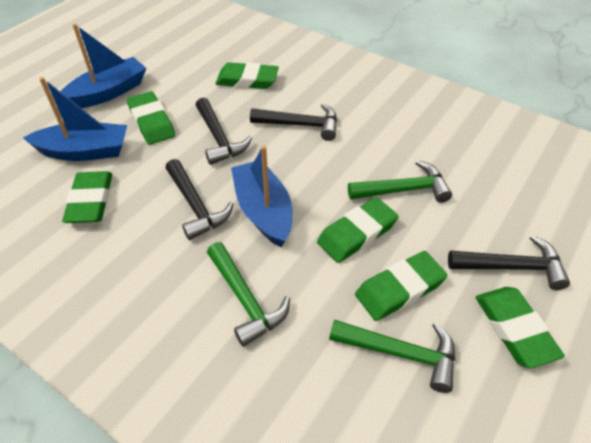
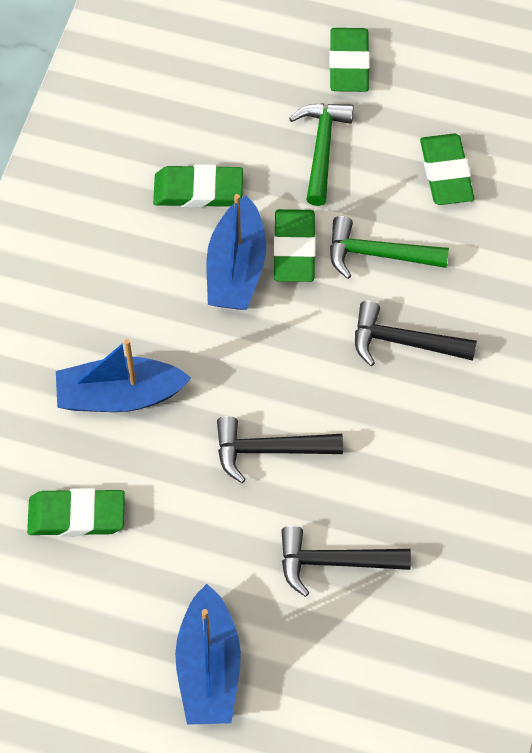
black hammer: [166,159,233,240] [195,97,252,165] [250,103,337,141] [448,235,570,290] = 4 -> [217,416,343,483] [281,526,411,597] [355,301,477,366] = 3
green eraser: [62,171,112,223] [127,91,175,145] [215,62,279,89] [317,197,399,263] [355,251,447,321] [476,287,565,368] = 6 -> [27,488,125,537] [153,164,243,208] [273,209,316,282] [329,28,370,92] [420,134,474,205] = 5
green hammer: [207,242,290,347] [329,320,455,393] [348,160,452,203] = 3 -> [289,103,354,206] [330,216,449,279] = 2

